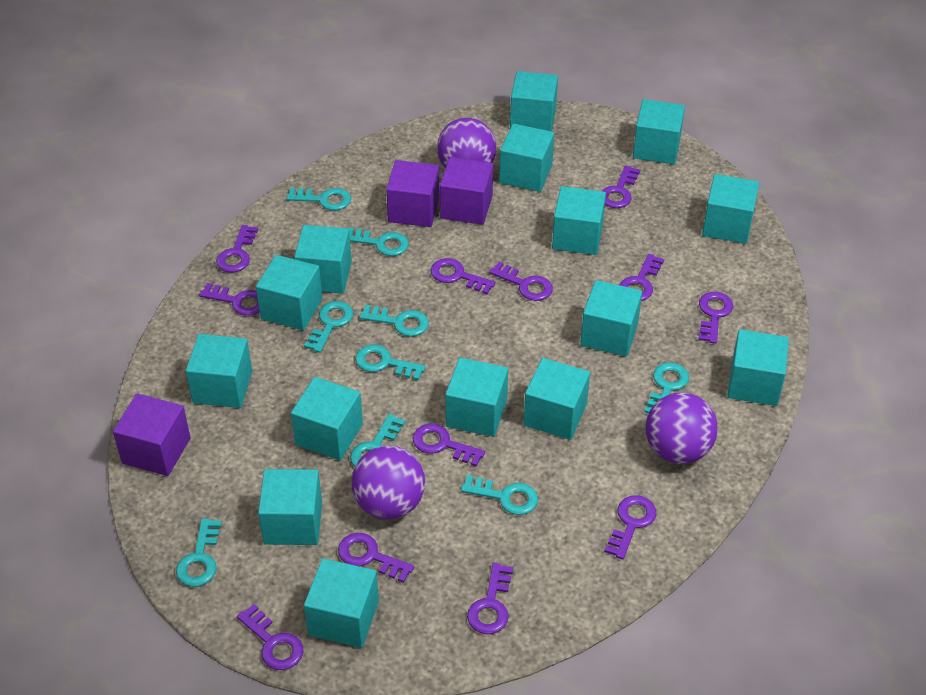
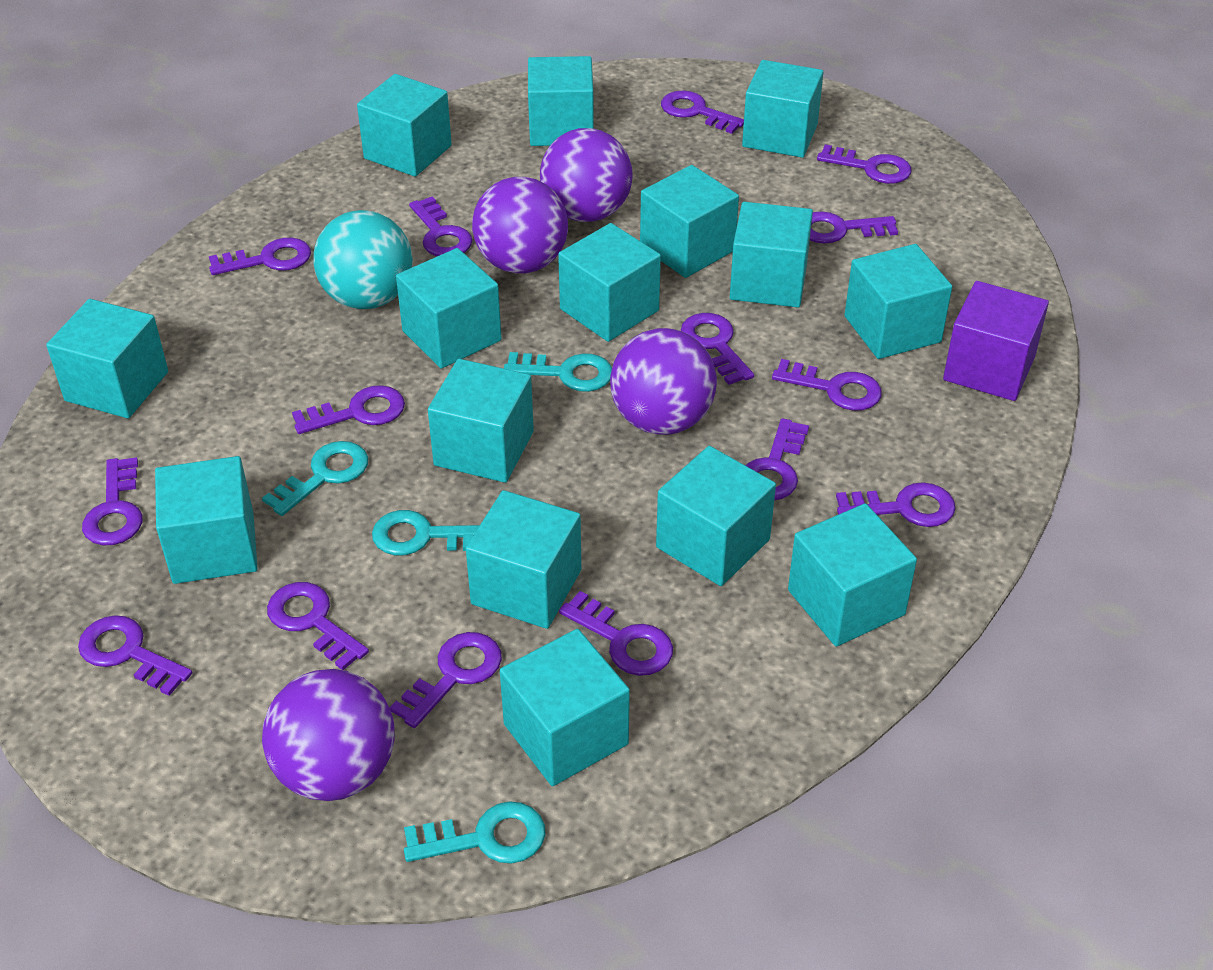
purple ball: [352,446,425,520] [437,118,496,169] [646,392,718,464] = 3 -> [262,669,395,801] [472,177,568,273] [540,128,633,222] [610,328,717,435] = 4
purple cube: [113,393,191,476] [386,160,440,227] [440,157,493,225] = 3 -> [943,281,1049,401] = 1
purple key: [199,283,260,316] [216,225,258,273] [237,604,304,670] [338,533,414,583] [412,424,485,467] [431,258,496,294] [467,563,513,634] [489,262,553,301] [602,165,640,208] [604,495,657,559] [620,254,664,301] [698,292,733,344] = 12 -> [78,615,192,696] [82,457,143,545] [209,238,311,275] [267,582,369,670] [292,385,405,434] [390,632,502,728] [409,196,473,256] [559,591,673,676] [661,90,744,134] [681,313,754,385] [746,418,809,500] [772,359,882,411] [810,211,898,244] [817,144,911,184] [836,482,955,527] = 15
turquoise ball: none = 0 -> [313,210,413,309] = 1
turquoise key: [176,518,222,587] [286,188,351,211] [304,301,353,353] [348,227,409,256] [350,414,405,467] [355,344,426,381] [359,305,429,337] [461,475,538,515] [644,362,689,413] = 9 -> [262,441,368,516] [372,510,480,556] [404,801,545,864] [504,352,612,392] = 4

